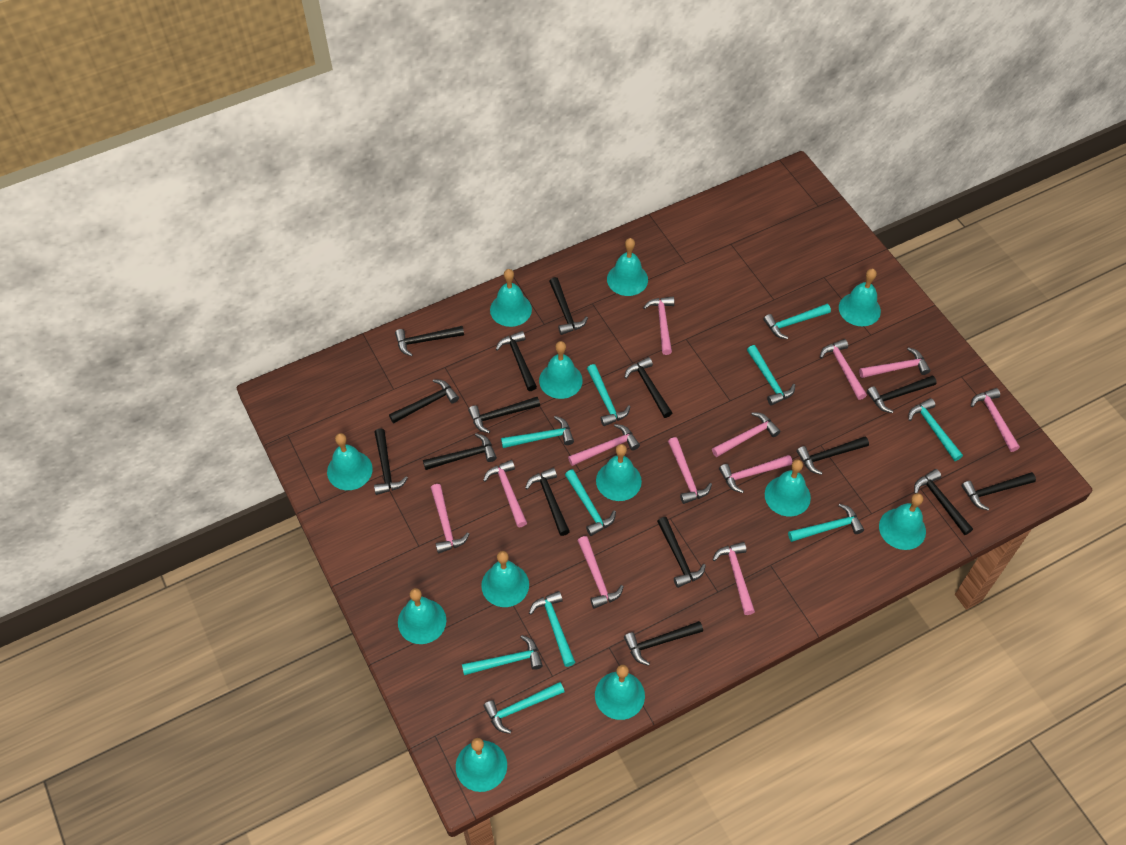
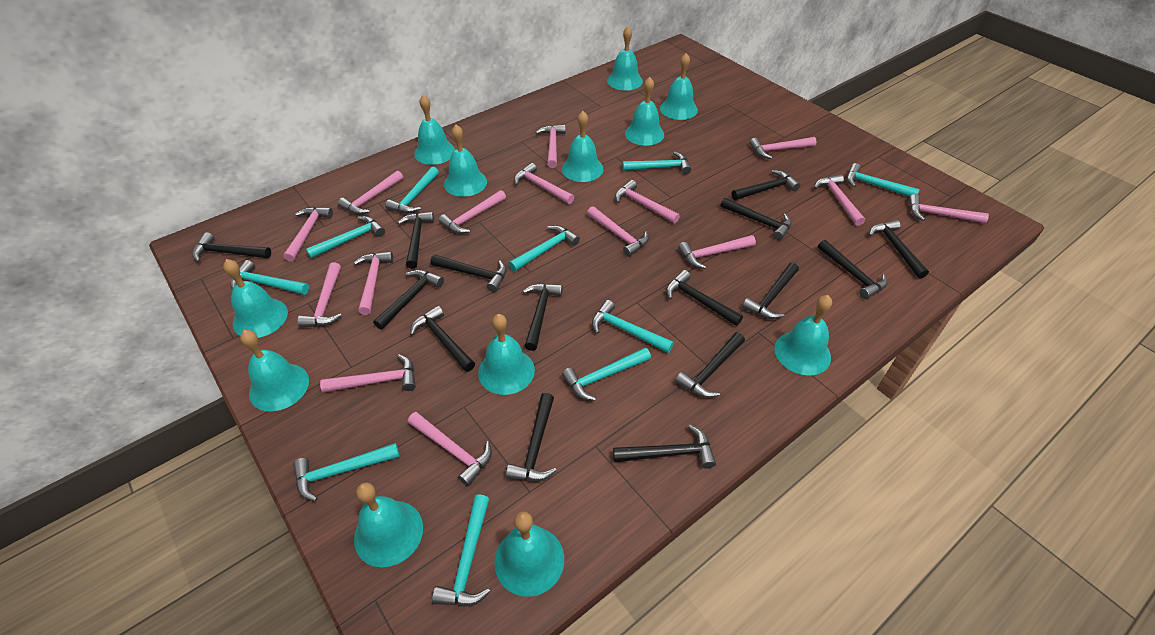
pink hammer: [431,484,469,554] [483,460,527,527] [568,424,640,466] [578,536,624,609] [643,297,674,355] [668,437,712,504] [712,412,781,457] [712,542,755,615] [719,455,792,493] [820,339,867,400] [859,347,930,378] [971,388,1020,452] = 12 -> [283,207,333,262] [297,262,342,328] [320,355,416,393] [338,171,403,215] [354,251,393,315] [408,412,492,486] [439,190,506,234] [514,163,574,204] [536,125,566,168] [587,206,649,257] [615,180,680,223] [678,235,756,269] [749,137,817,159] [814,174,865,226] [908,194,989,223] = 15

